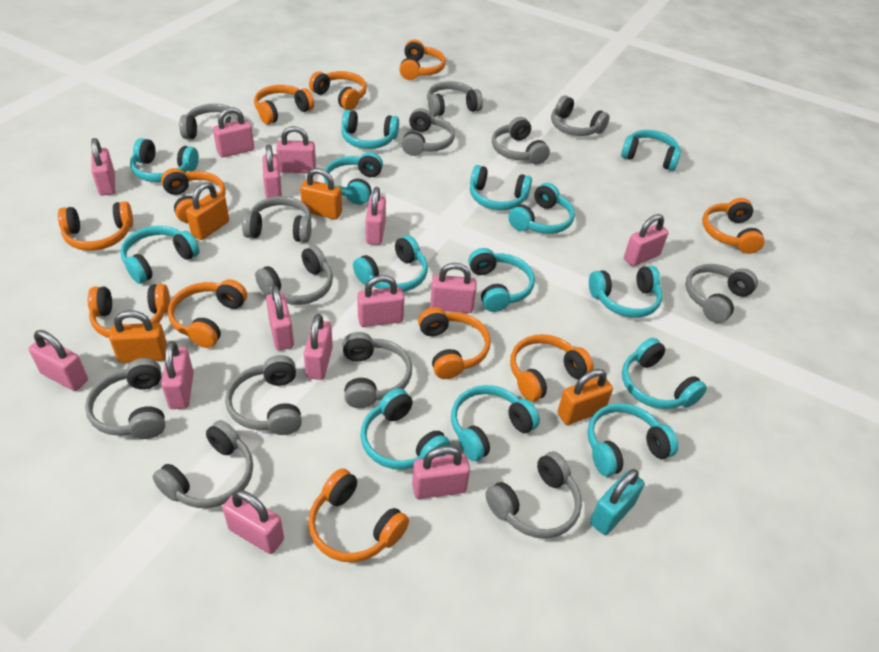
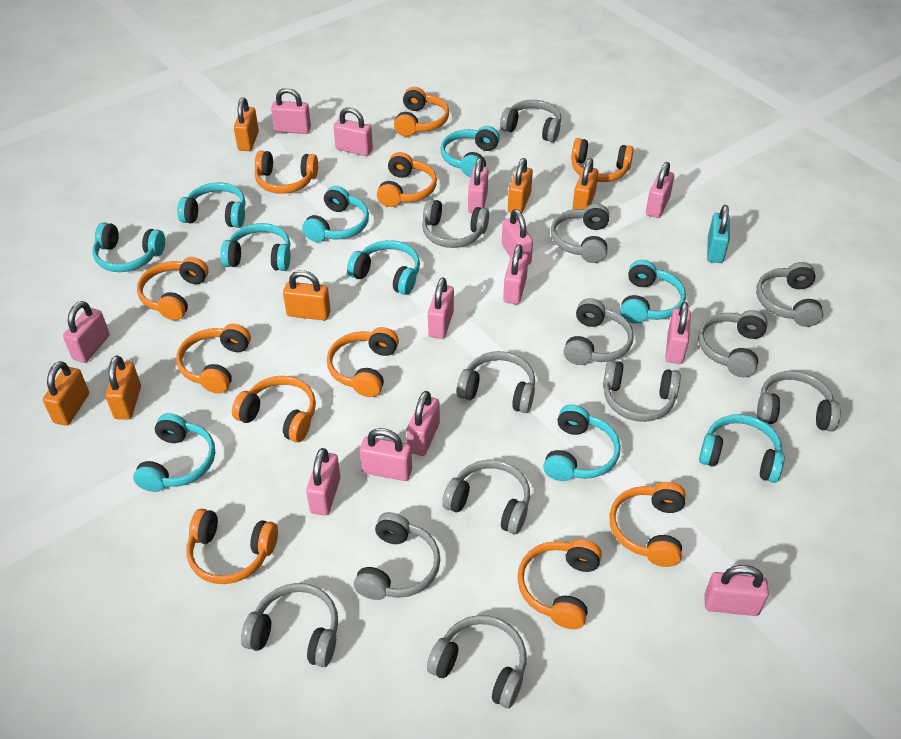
orange padlock: [109,310,167,363] [186,182,229,240] [300,168,342,219] [557,369,613,425] = 4 -> [43,361,89,426] [105,356,141,419] [234,97,259,151] [283,270,331,320] [508,158,533,213] [572,158,598,210] = 6
pink padlock: [29,330,88,391] [91,138,115,196] [161,341,194,409] [213,108,254,157] [223,490,284,554] [263,145,282,199] [266,286,294,350] [276,126,316,173] [304,314,333,380] [357,275,404,327] [365,187,386,245] [412,446,470,499] [430,263,477,313] [624,214,668,267] = 14 -> [63,301,110,363] [271,88,311,134] [306,448,340,516] [333,107,373,156] [360,428,412,481] [407,391,440,456] [428,277,454,339] [468,158,488,213] [502,209,533,265] [503,244,528,304] [646,162,674,218] [665,302,691,364] [704,565,769,616] = 13
turquoise headphones: [120,226,200,284] [130,138,199,182] [324,152,383,205] [341,110,399,149] [353,235,428,292] [360,388,451,470] [451,385,540,461] [468,248,535,312] [470,165,532,210] [508,183,575,234] [587,403,678,477] [589,266,662,318] [621,130,681,171] [622,338,707,409] = 14 -> [92,223,165,272] [133,413,215,492] [177,183,246,228] [220,223,291,271] [302,186,369,242] [347,240,420,295] [440,126,500,177] [543,404,620,481] [620,260,686,323] [699,414,785,483] = 10

